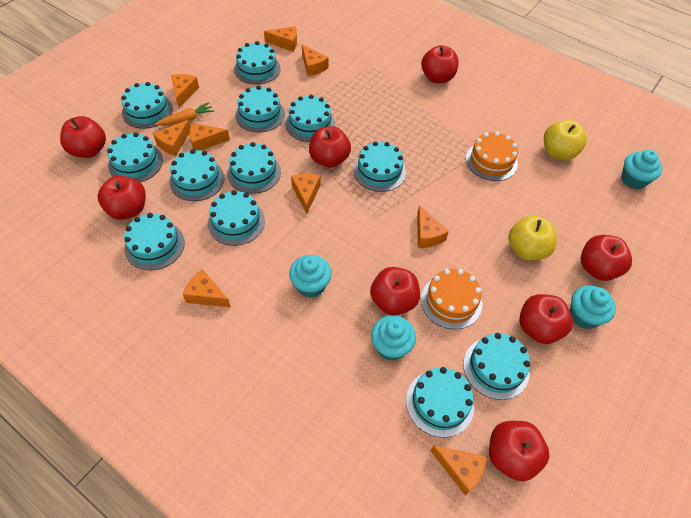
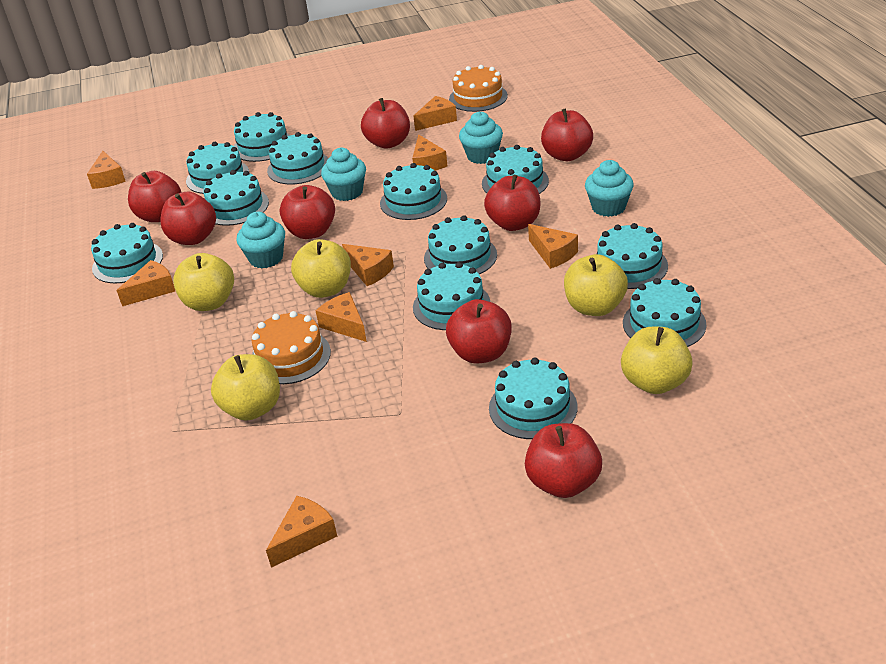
orange carrot: [155,102,214,126] = 1 -> none = 0
orange cheese: [153,120,190,156] [171,74,199,108] [183,269,231,307] [189,123,230,151] [264,26,297,51] [291,174,321,214] [302,44,329,76] [417,205,449,248] [431,445,487,496] = 9 -> [87,151,126,189] [116,260,175,306] [266,496,337,568] [316,292,367,342] [342,244,394,286] [412,134,447,171] [413,96,457,131] [528,224,578,269] = 8
yellow apple: [508,216,556,261] [544,120,587,161] = 2 -> [173,253,234,311] [211,354,280,421] [291,239,351,298] [564,254,628,316] [621,326,693,394] = 5

